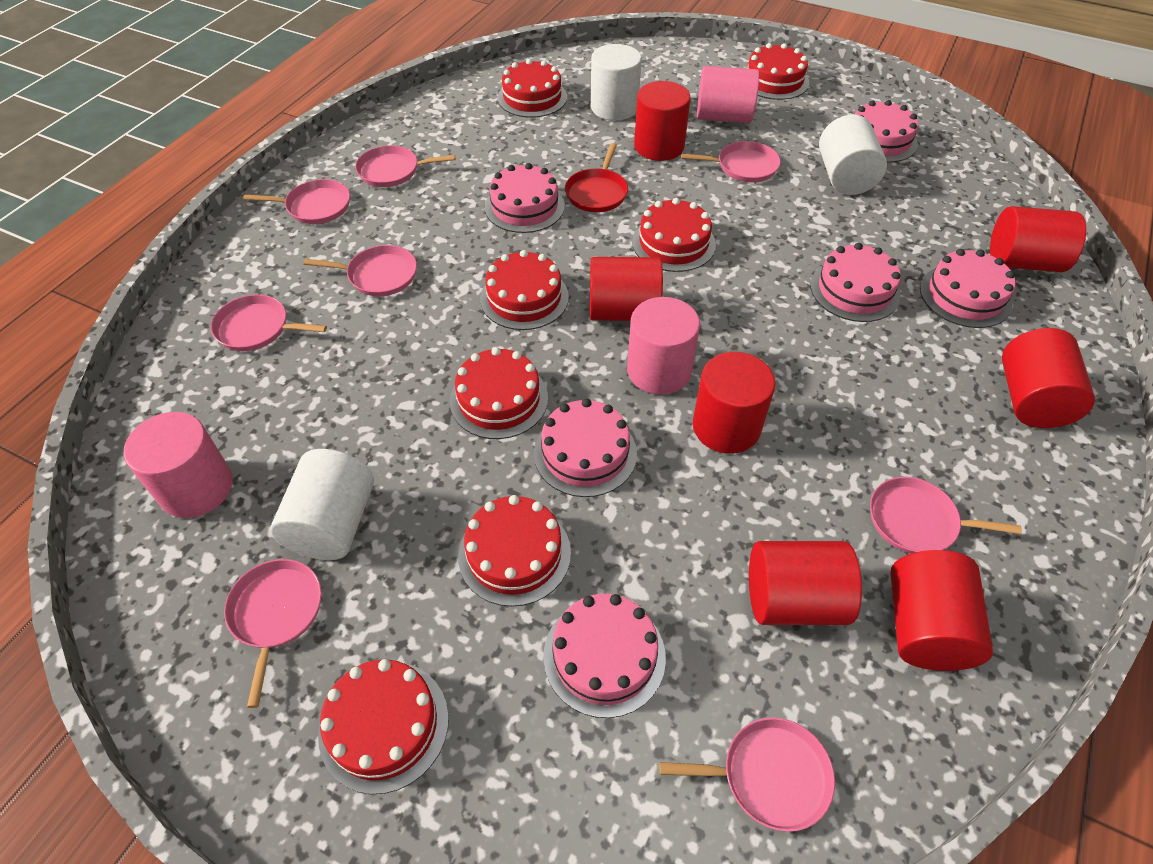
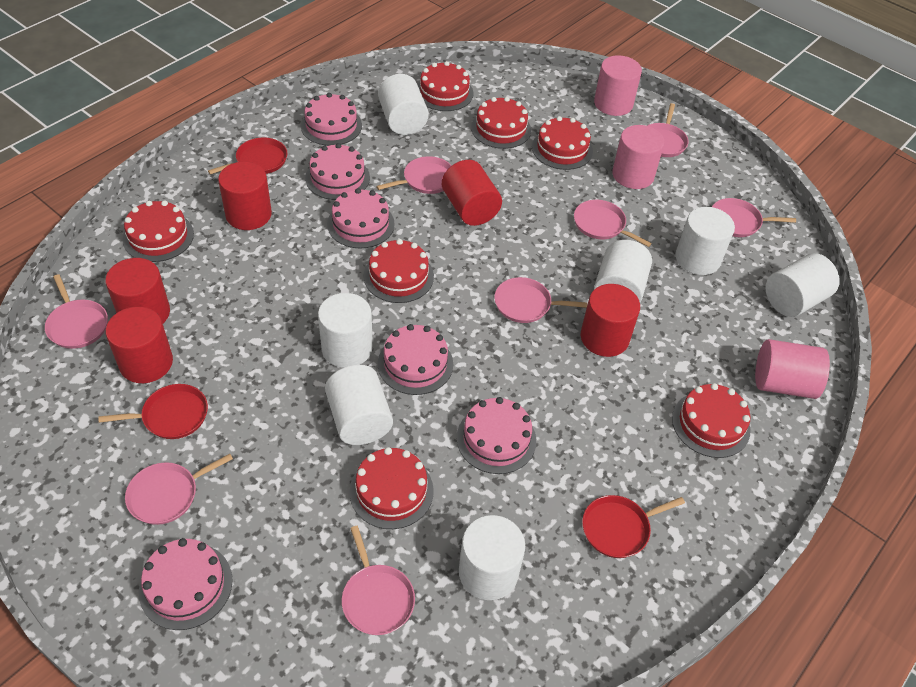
red cylinder: [590,257,663,321] [634,81,691,161] [693,352,775,454] [749,541,862,625] [890,550,993,671] [990,206,1086,272] [1002,328,1095,428] = 7 -> [105,258,170,323] [106,307,173,383] [218,162,272,230] [442,160,502,226] [581,284,640,357] = 5
red pan: [565,143,628,212] = 1 -> [98,384,208,439] [208,137,288,175] [582,495,685,558] = 3
white cylinder: [270,449,374,560] [591,44,642,120] [819,115,887,195] = 3 -> [318,293,373,368] [325,365,393,445] [378,74,429,135] [459,515,525,600] [594,240,652,302] [675,207,735,275] [766,253,840,317] = 7

